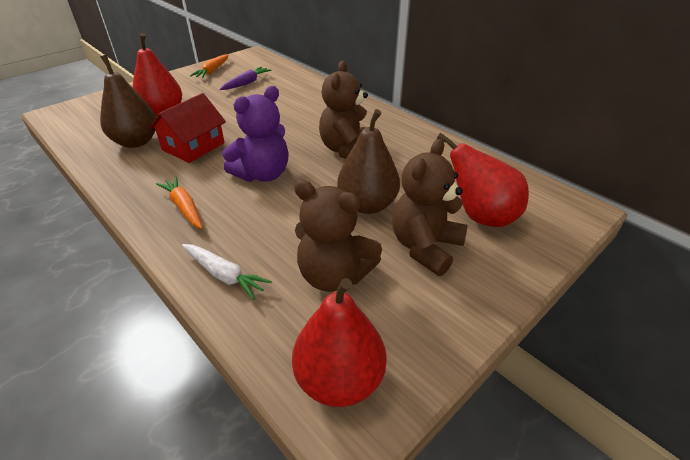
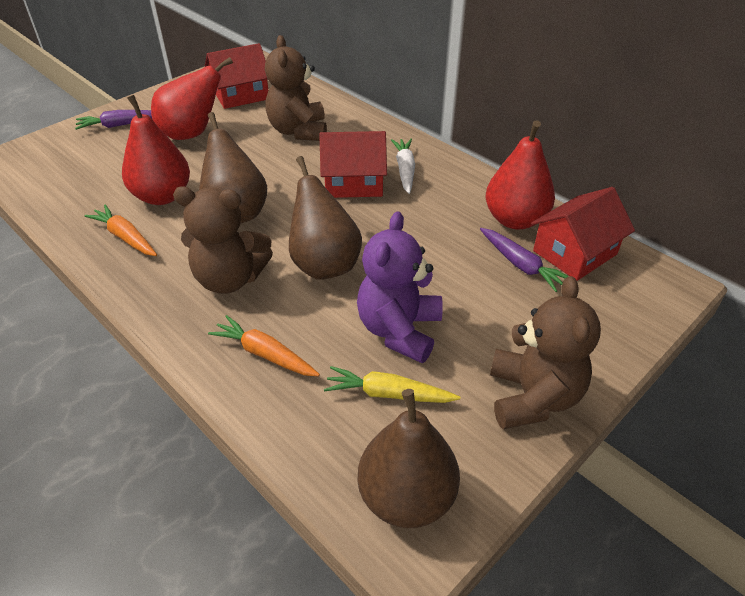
brown pear: [100,55,156,148] [337,109,400,214] = 2 -> [199,112,267,223] [289,156,362,280] [357,389,460,528] = 3
purple carrot: [220,67,272,90] = 1 -> [75,110,152,130] [480,228,569,292] = 2
red house: [149,93,226,163] = 1 -> [205,43,268,109] [319,131,387,198] [531,187,635,281] = 3
yellow carrot: none = 0 -> [324,366,460,403] = 1

